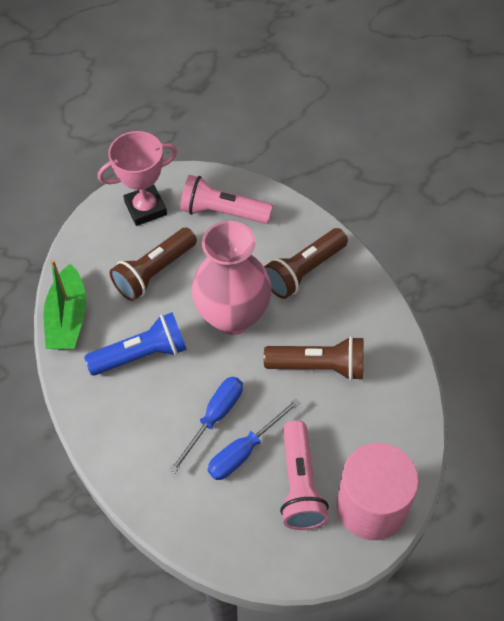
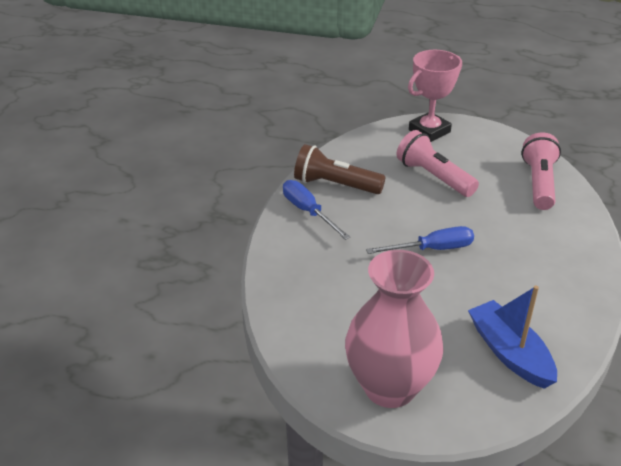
blue boat: none = 0 -> [468,286,557,389] = 1
blue flashlight: [84,312,187,376] = 1 -> none = 0
brown flashlight: [110,228,197,301] [264,228,348,299] [264,336,363,381] = 3 -> [294,144,386,194] = 1
green boat: [44,260,86,349] = 1 -> none = 0
pink cylinder: [337,443,419,540] = 1 -> none = 0

